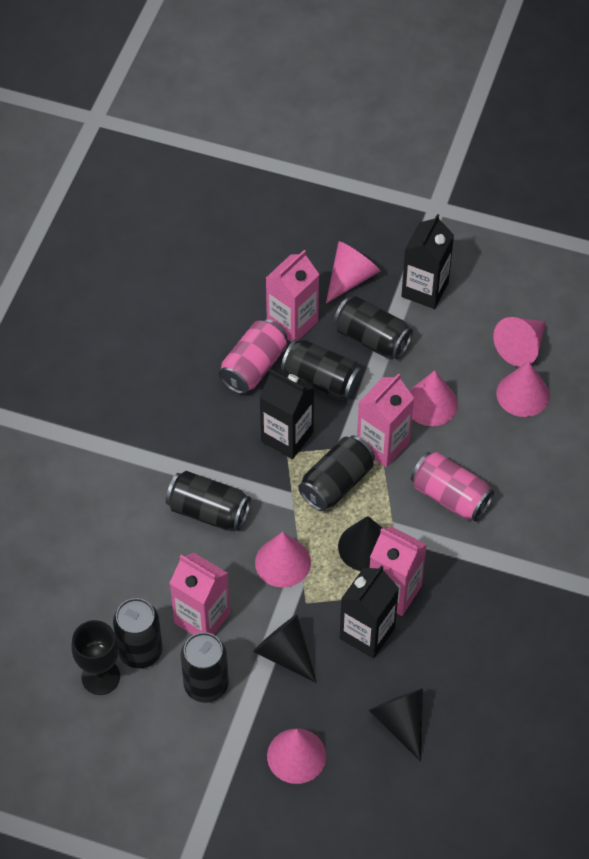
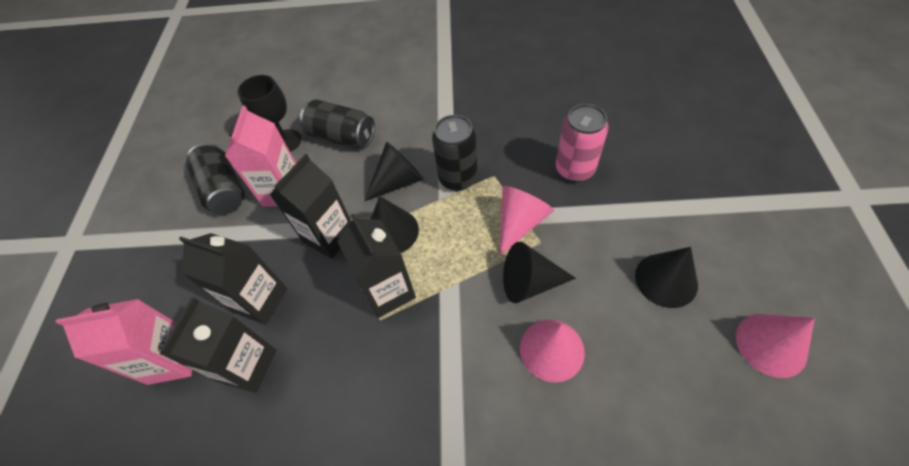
black can: [113,598,162,669] [166,471,251,531] [180,632,229,703] [281,339,363,400] [298,435,375,511] [333,296,413,360] = 6 -> [186,143,244,214] [300,99,375,149] [432,115,478,191] = 3
black carton: [260,369,314,459] [340,565,399,659] [401,214,454,309] = 3 -> [160,297,276,393] [179,233,287,325] [270,154,351,259] [337,214,416,318] = 4
black cone: [253,614,317,683] [338,516,384,571] [368,688,423,762] = 3 -> [364,142,424,201] [370,196,419,253] [503,242,576,303] [635,247,698,308] = 4
pink can: [219,319,287,394] [411,452,494,521] = 2 -> [556,104,609,182] = 1
pink carton: [170,553,230,635] [266,250,319,342] [357,374,414,468] [370,526,427,616] = 4 -> [55,299,192,385] [225,106,296,207] = 2
pink cone: [255,532,311,588] [267,729,326,784] [326,241,380,303] [409,370,458,426] [493,317,546,367] [496,361,550,417] = 6 -> [500,186,554,256] [520,320,585,383] [736,314,815,378] = 3

